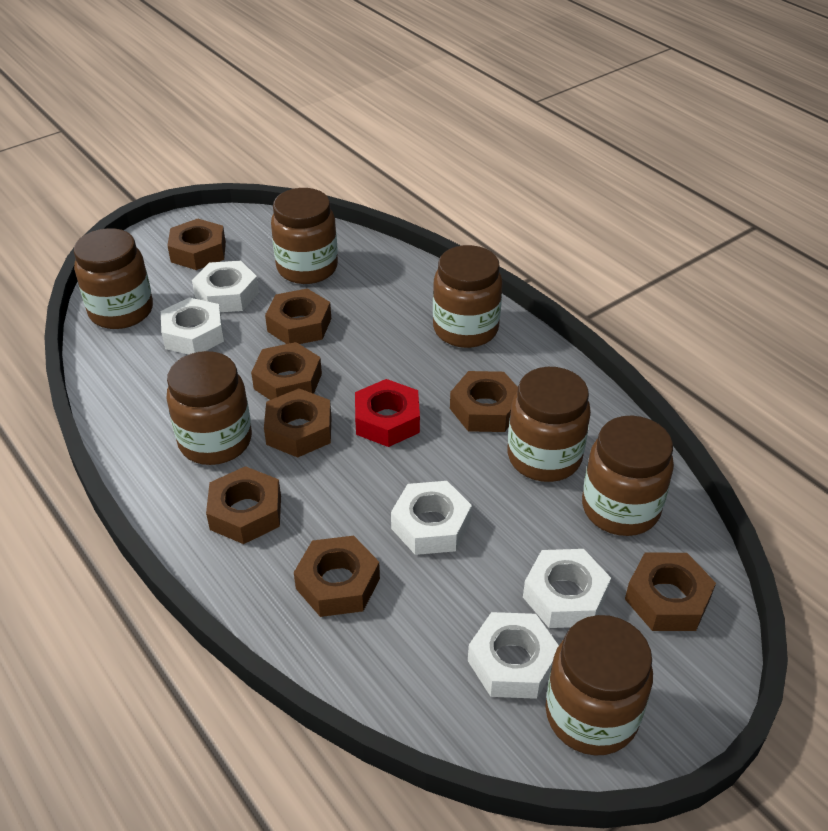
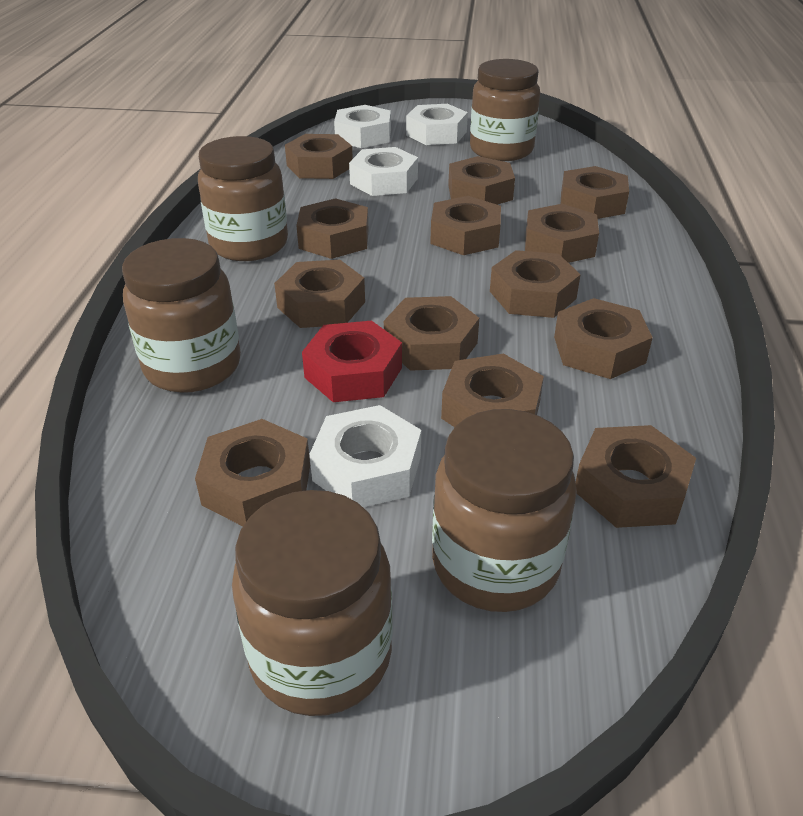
brown jar: [74,228,153,329] [166,351,252,465] [271,188,338,284] [433,245,502,348] [507,367,591,482] [545,615,653,755] [582,416,674,536] = 7 -> [122,238,241,393] [198,136,288,261] [232,490,392,716] [432,409,577,612] [470,59,540,161] = 5
brown nut: [168,219,226,270] [206,466,281,544] [251,342,322,400] [264,388,332,458] [265,288,331,344] [294,536,380,617] [450,371,518,432] [625,553,716,631] = 8 -> [195,419,310,526] [274,260,365,328] [285,134,353,179] [296,198,368,259] [384,296,479,371] [430,196,501,255] [441,353,544,427] [448,156,515,205] [490,250,581,318] [525,204,599,263] [554,298,653,379] [561,166,629,219] [575,425,696,528] = 13
white nut: [161,297,224,355] [192,261,259,312] [391,481,472,555] [468,612,559,699] [523,549,611,628] = 5 -> [309,405,421,507] [334,105,391,148] [349,147,418,196] [406,104,468,145] = 4

